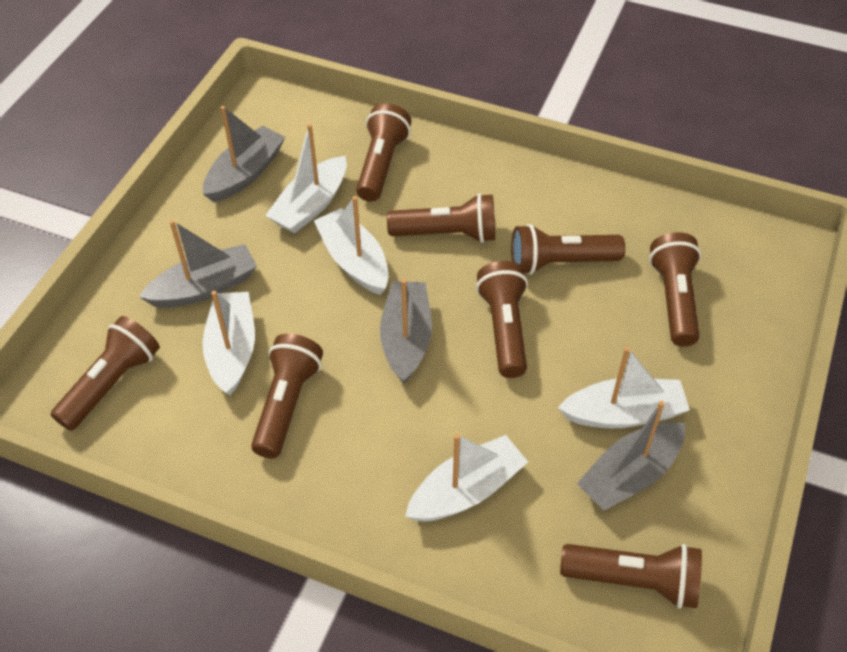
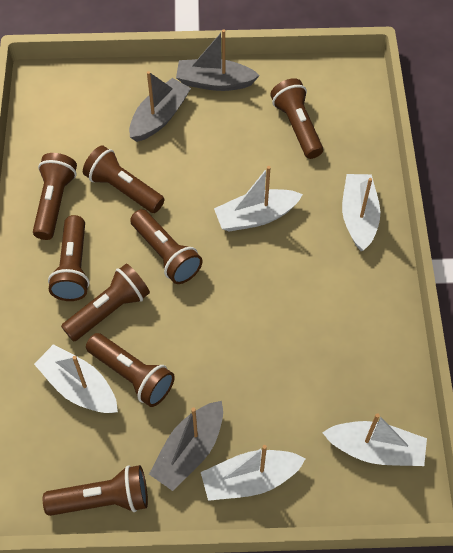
grey boat: [139,220,257,308] [203,106,285,202] [380,279,432,383] [577,401,685,511] = 4 -> [129,71,191,142] [149,401,223,491] [176,29,260,91] = 3

